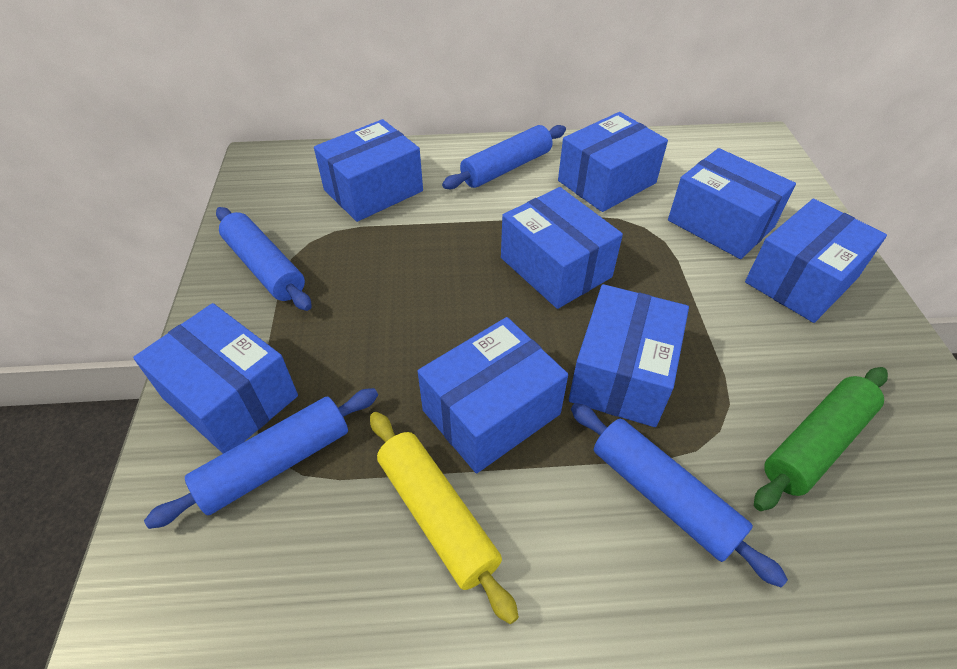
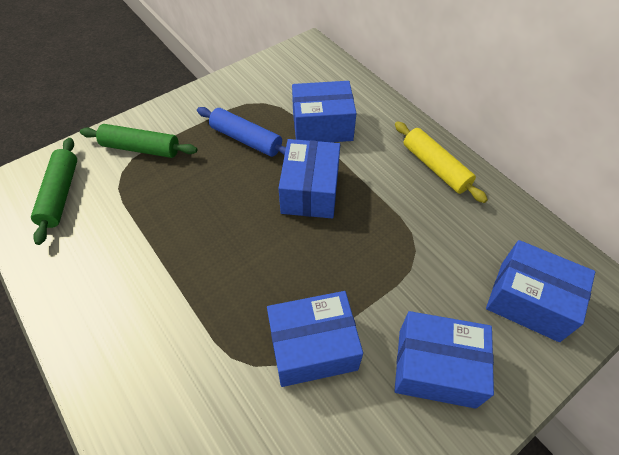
blue box: [133,303,298,454] [314,119,423,222] [418,317,568,473] [501,187,623,309] [558,112,668,212] [569,284,689,427] [668,148,796,259] [745,199,887,323] = 8 -> [267,291,363,387] [278,139,340,218] [292,81,357,142] [394,311,494,409] [486,240,595,342] = 5
blue rolling pin: [144,388,378,529] [216,207,312,311] [442,125,566,189] [571,403,788,587] = 4 -> [197,107,286,157] = 1
green rolling pin: [754,367,888,511] = 1 -> [31,138,77,245] [80,124,197,158] = 2

